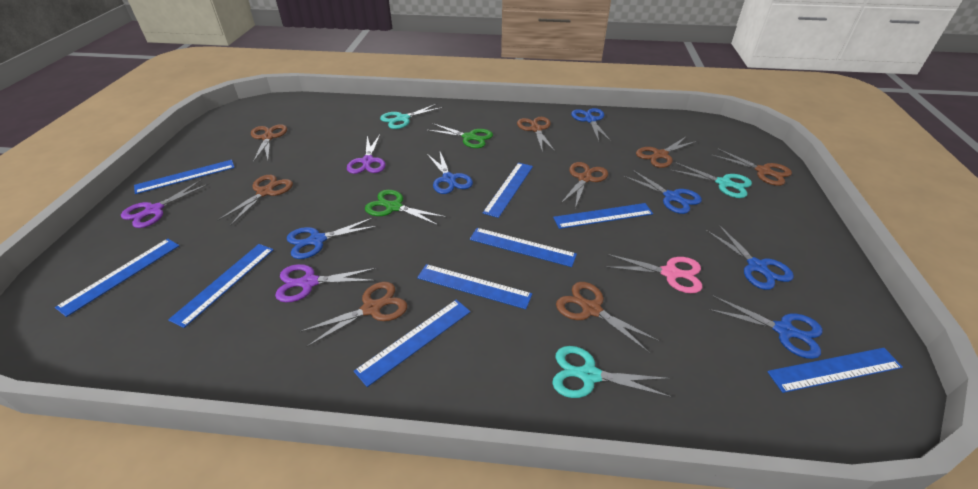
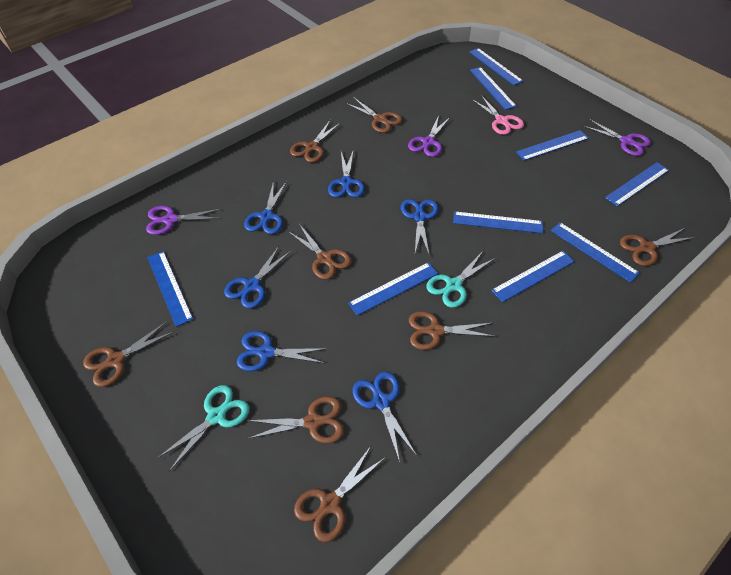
green scissors: [365,190,446,226] [426,123,493,148] = 2 -> none = 0
turquoise scissors: [380,104,444,129] [552,346,672,398] [670,162,752,198] = 3 -> [158,385,249,471] [426,251,495,308] = 2

